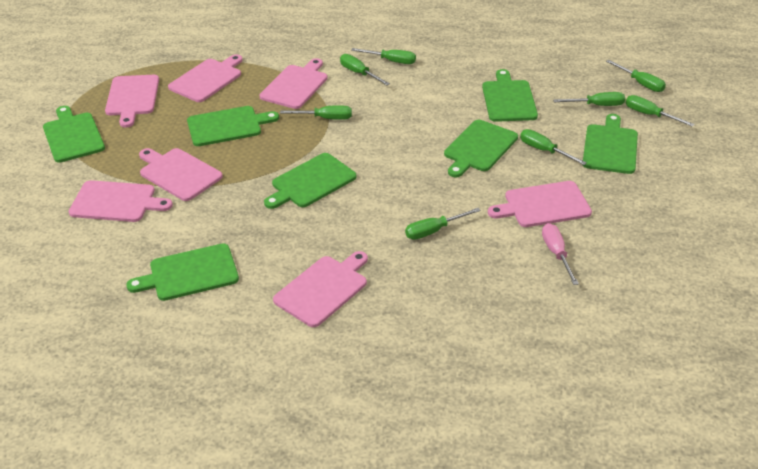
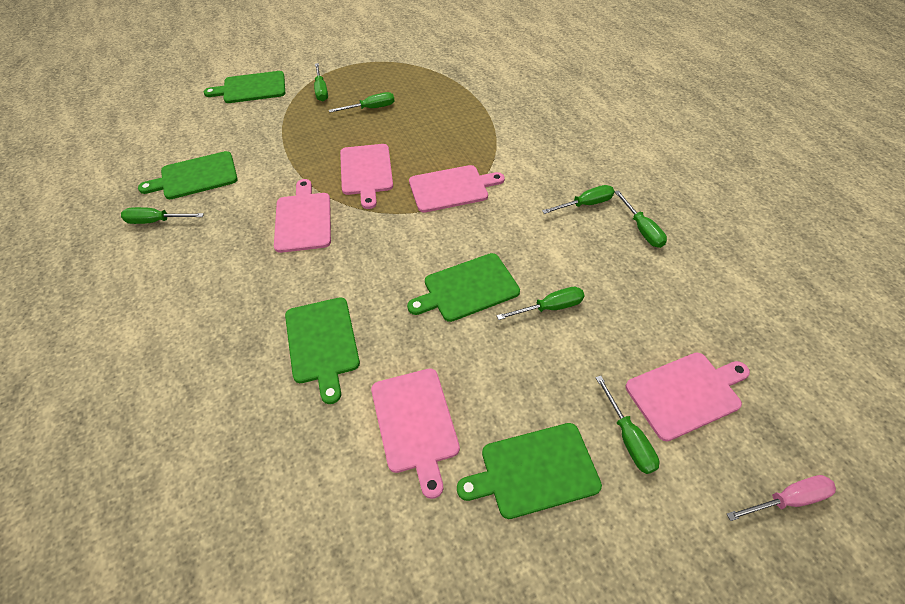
green cutting board: [43,106,105,163] [126,243,239,301] [187,106,279,146] [264,153,357,209] [444,120,518,177] [482,69,538,122] [583,114,638,174] = 7 -> [138,151,238,199] [204,71,285,103] [285,297,360,404] [407,253,520,322] [457,423,602,519] = 5
green screwdriver: [280,105,352,120] [340,54,390,85] [351,48,416,64] [405,208,481,240] [520,129,587,165] [553,92,625,106] [606,60,666,92] [626,95,695,127] = 8 -> [121,207,204,224] [314,63,328,101] [329,92,394,113] [497,287,585,320] [542,185,615,214] [595,376,659,474] [615,190,667,248] = 7
pink cutting board: [69,180,173,222] [105,75,159,128] [139,148,223,201] [168,54,243,102] [259,58,328,109] [273,251,368,327] [488,181,592,227] = 7 -> [274,179,331,253] [340,144,393,209] [371,368,460,499] [409,165,505,213] [625,353,750,441] = 5

